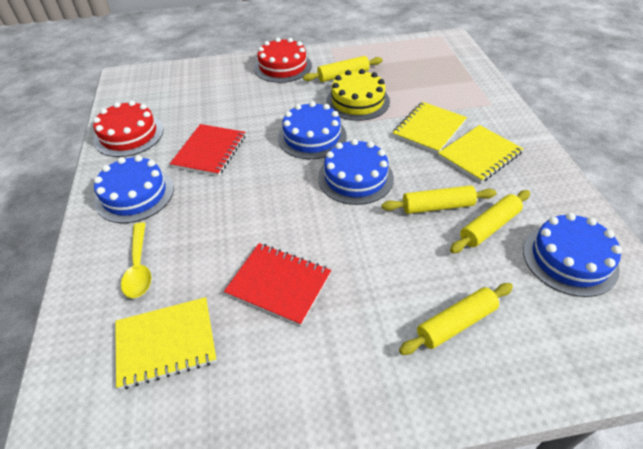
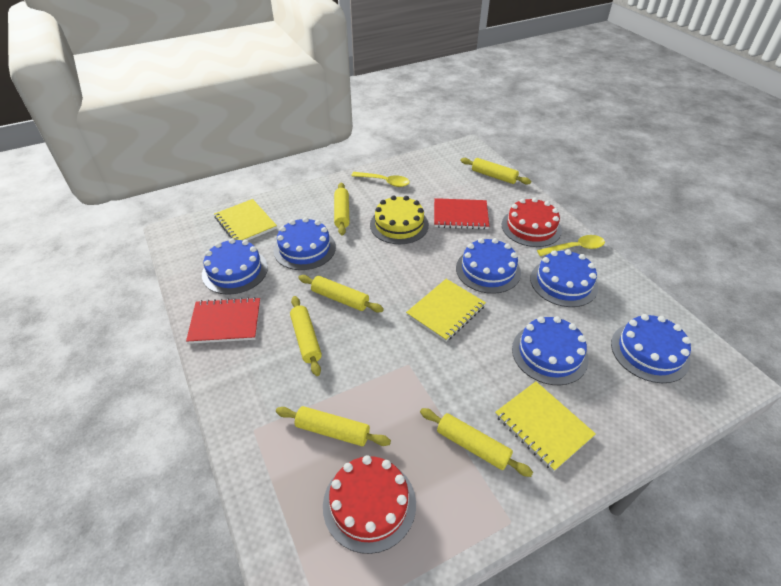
blue cake: [94,155,174,223] [278,101,347,159] [318,139,394,205] [523,213,622,297] = 4 -> [202,238,268,295] [273,217,336,270] [456,238,521,294] [512,316,589,385] [530,249,598,307] [611,314,691,383] = 6
yellow rolling pin: [303,56,383,82] [382,185,497,214] [399,283,513,355] [450,190,530,253] = 4 -> [276,406,391,446] [290,296,322,376] [298,275,384,313] [334,183,350,235] [420,408,533,477] [461,158,531,185] = 6
yellow spoon: [121,222,151,298] = 1 -> [351,172,410,187] [537,235,605,256] = 2

